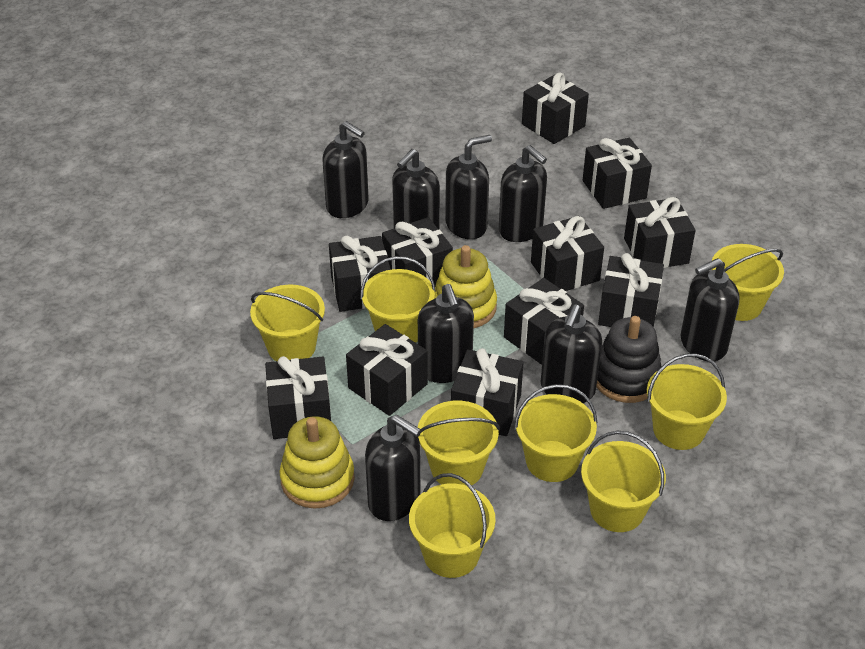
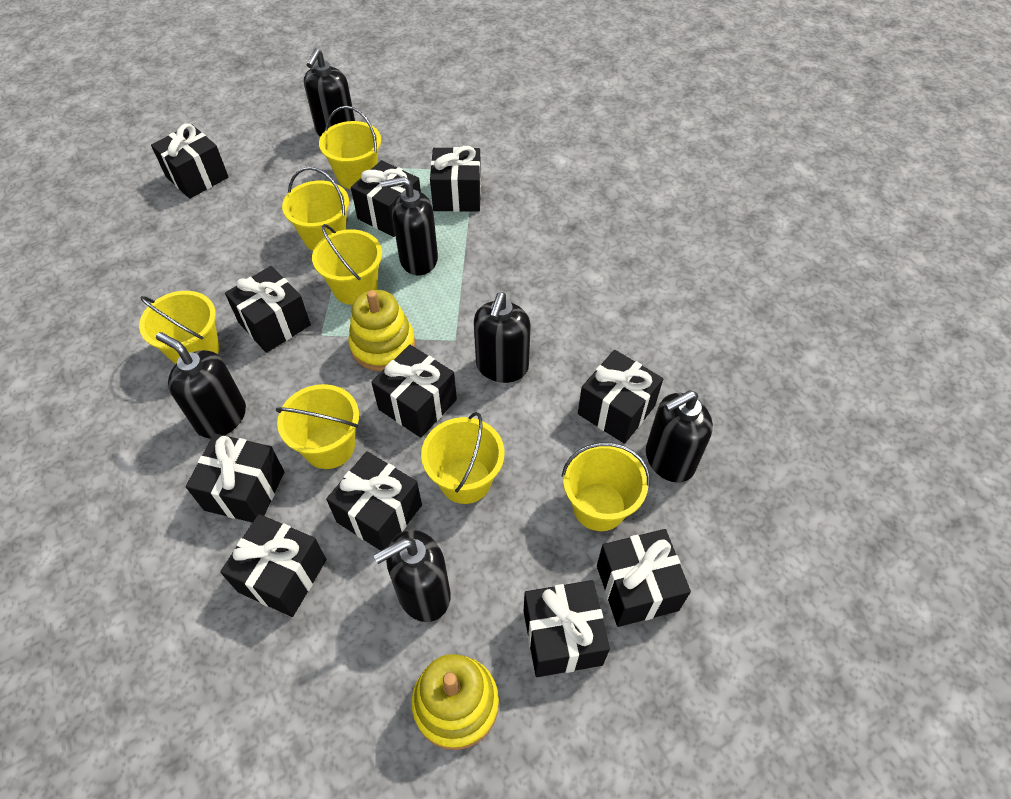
black soap dispenser: [323,121,369,218] [365,415,421,521] [392,149,440,229] [418,284,474,383] [445,135,492,239] [499,145,547,242] [541,305,602,403] [681,258,739,361] = 8 -> [156,332,246,439] [304,48,355,137] [374,530,451,622] [381,176,438,275] [474,292,531,383] [646,390,713,483] = 6
black stacking toy: [596,316,662,403] = 1 -> none = 0
yellow bucket: [250,285,325,361] [360,256,436,343] [409,473,495,578] [418,401,500,486] [514,384,597,482] [581,431,666,532] [647,353,727,450] [712,244,784,321] = 8 -> [139,291,219,364] [276,384,359,469] [282,167,349,251] [312,224,382,305] [319,106,381,189] [421,412,504,504] [562,442,650,531] = 7

